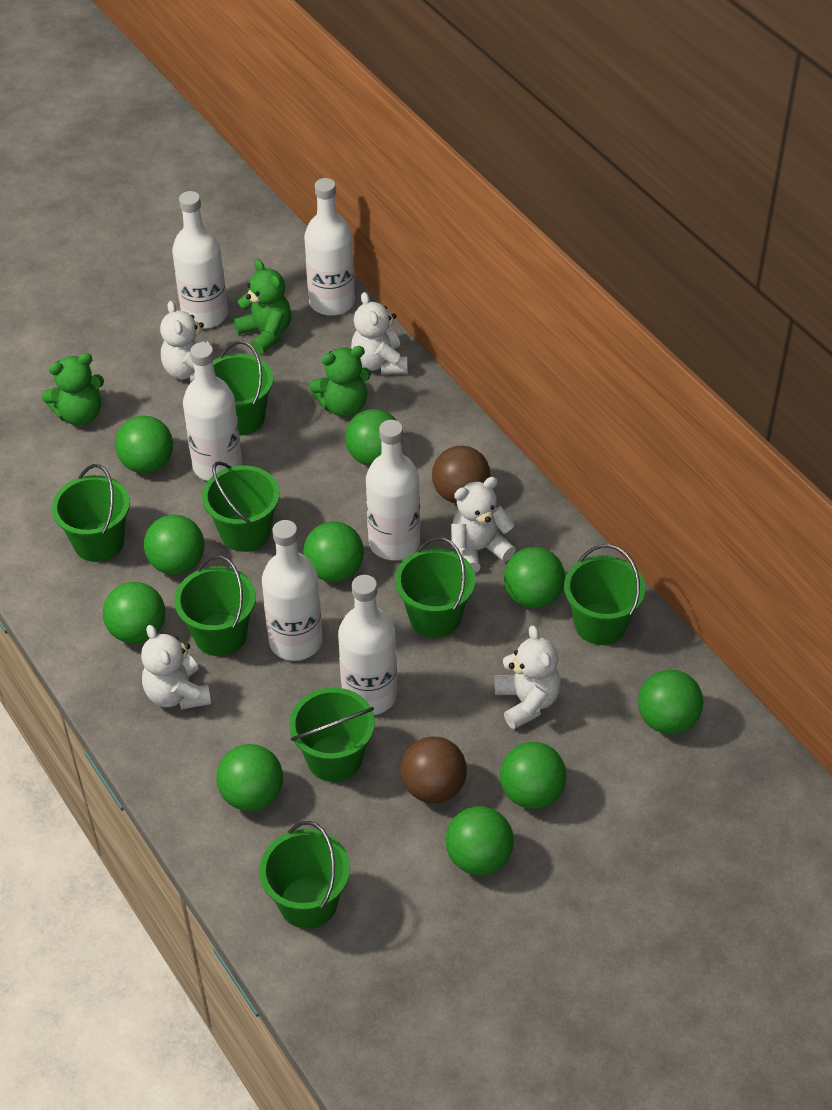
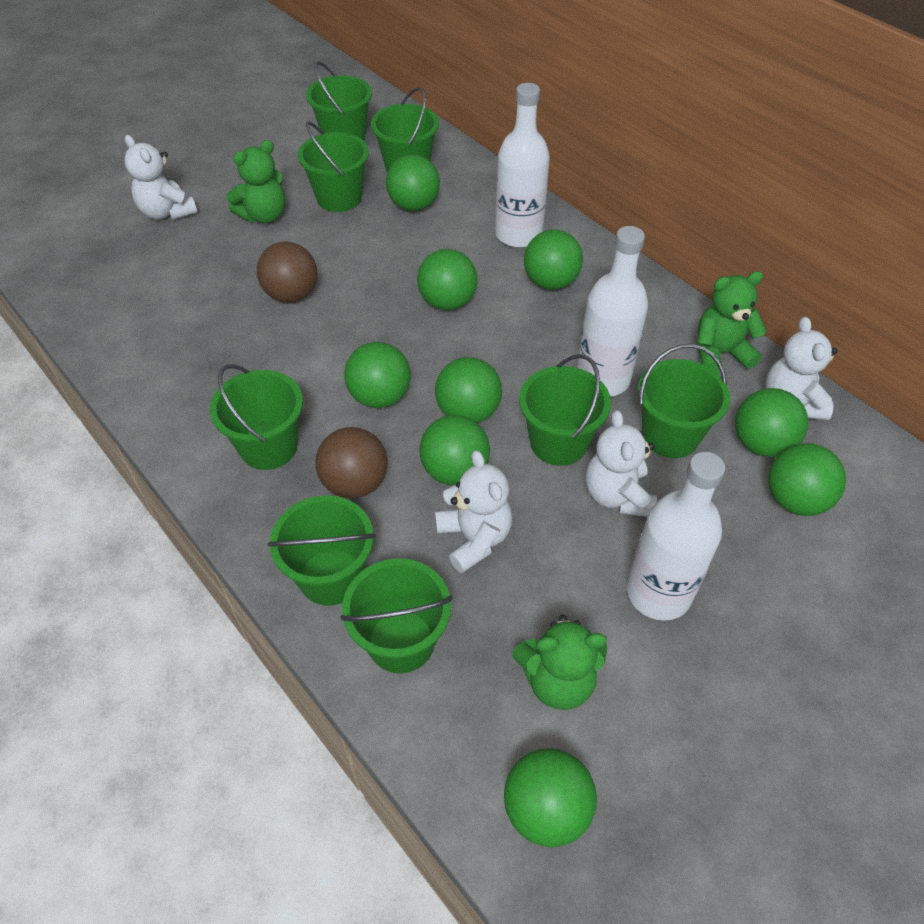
green ball: [103,582,165,644] [115,416,173,473] [144,515,204,575] [216,744,283,811] [303,521,364,582] [345,409,403,466] [446,806,514,875] [500,742,567,809] [504,547,565,608] [638,670,703,734] = 10 -> [344,342,411,408] [386,154,440,211] [417,249,477,310] [420,415,490,486] [435,357,502,423] [504,748,597,847] [524,229,583,290] [735,388,808,457] [768,443,846,516] = 9
white bottle: [172,191,228,329] [183,342,242,481] [262,520,323,661] [304,178,355,316] [338,575,397,715] [366,420,420,560] = 6 -> [495,83,550,248] [577,226,648,397] [627,452,725,621] = 3
white teddy bear: [141,625,211,710] [160,301,209,382] [351,292,408,375] [451,477,516,573] [494,625,561,729] = 5 -> [124,135,197,220] [435,450,512,573] [586,410,657,517] [765,317,837,420] = 4

